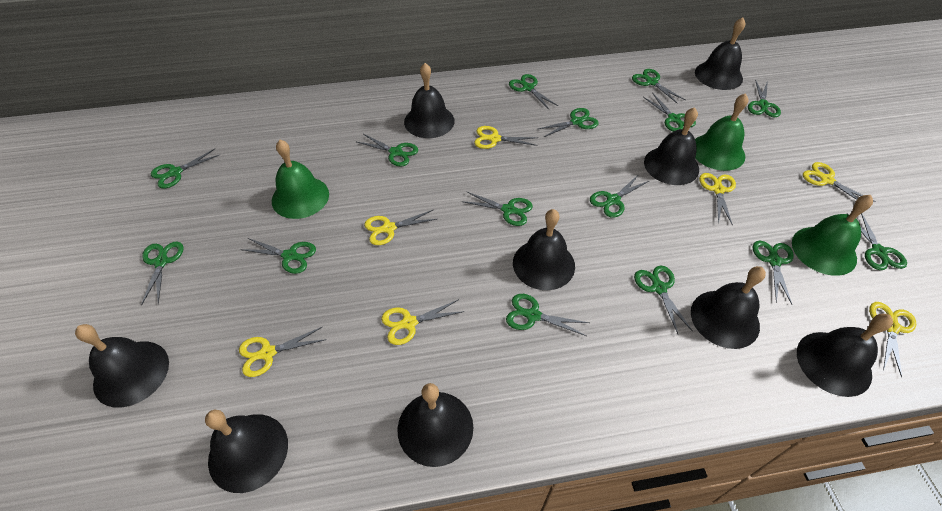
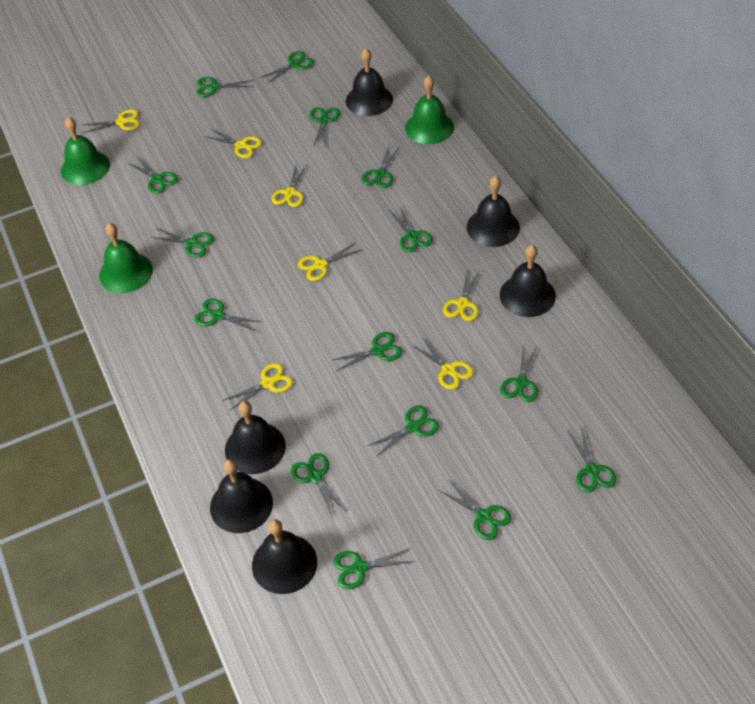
black bell: [75,324,169,407] [205,410,288,493] [397,383,474,467] [404,63,454,138] [513,209,575,290] [644,107,699,185] [691,266,766,349] [695,17,745,90] [797,313,893,397] = 9 -> [210,459,273,533] [225,401,286,474] [252,519,317,594] [346,48,393,116] [467,176,520,247] [500,245,556,317] = 6

